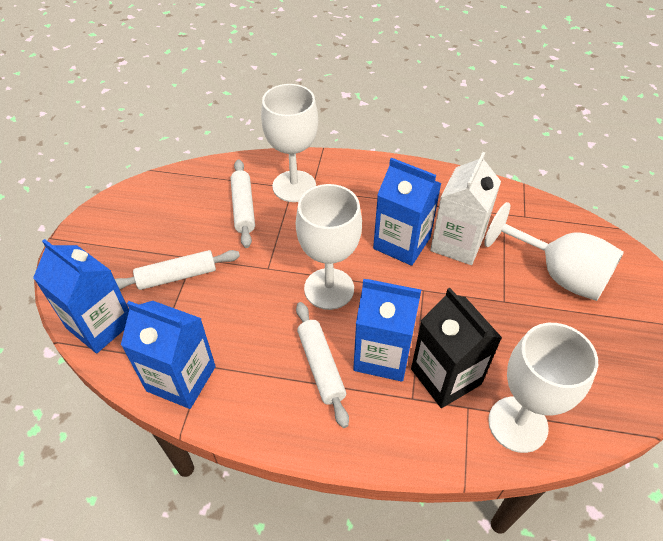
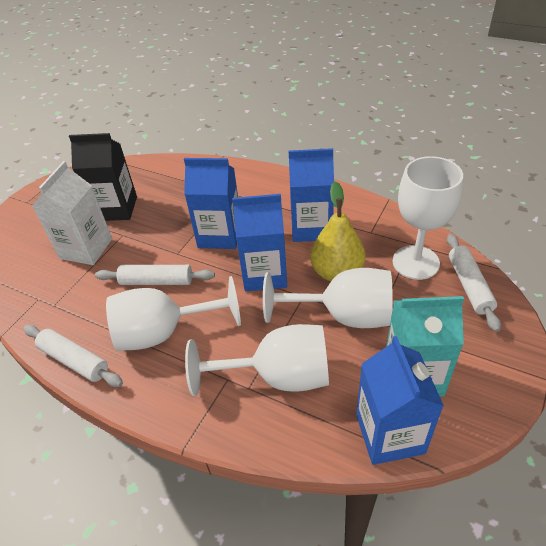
turquoise carton: none = 0 -> [386,296,464,397] = 1
yellow pear: none = 0 -> [310,181,366,281] = 1

